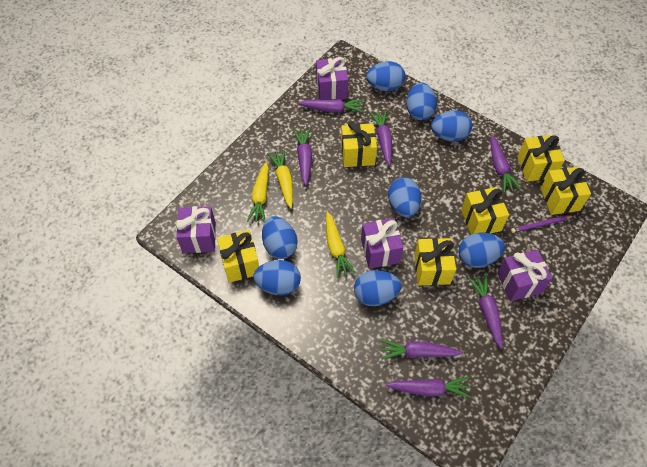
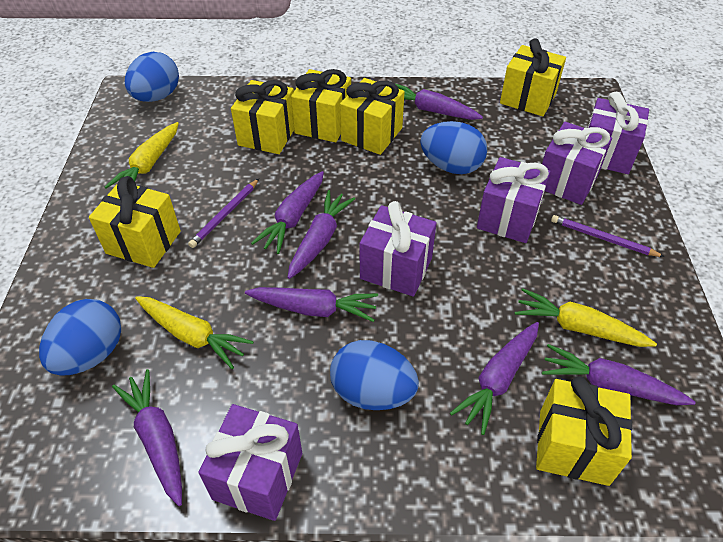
blue egg: [253,260,301,295] [262,216,298,259] [354,270,401,306] [367,61,405,91] [388,177,421,217] [406,83,437,120] [431,110,472,142] [459,233,505,268] = 8 -> [39,299,121,376] [125,52,179,102] [330,340,419,410] [420,121,487,174] = 4
purple gift: [176,206,216,253] [316,57,348,100] [361,218,403,269] [497,250,552,301] = 4 -> [198,404,302,521] [360,201,437,297] [477,157,550,243] [542,122,612,205] [588,92,649,174] = 5
purple pencil: [511,215,573,233] = 1 -> [188,179,259,248] [551,215,664,257] = 2

